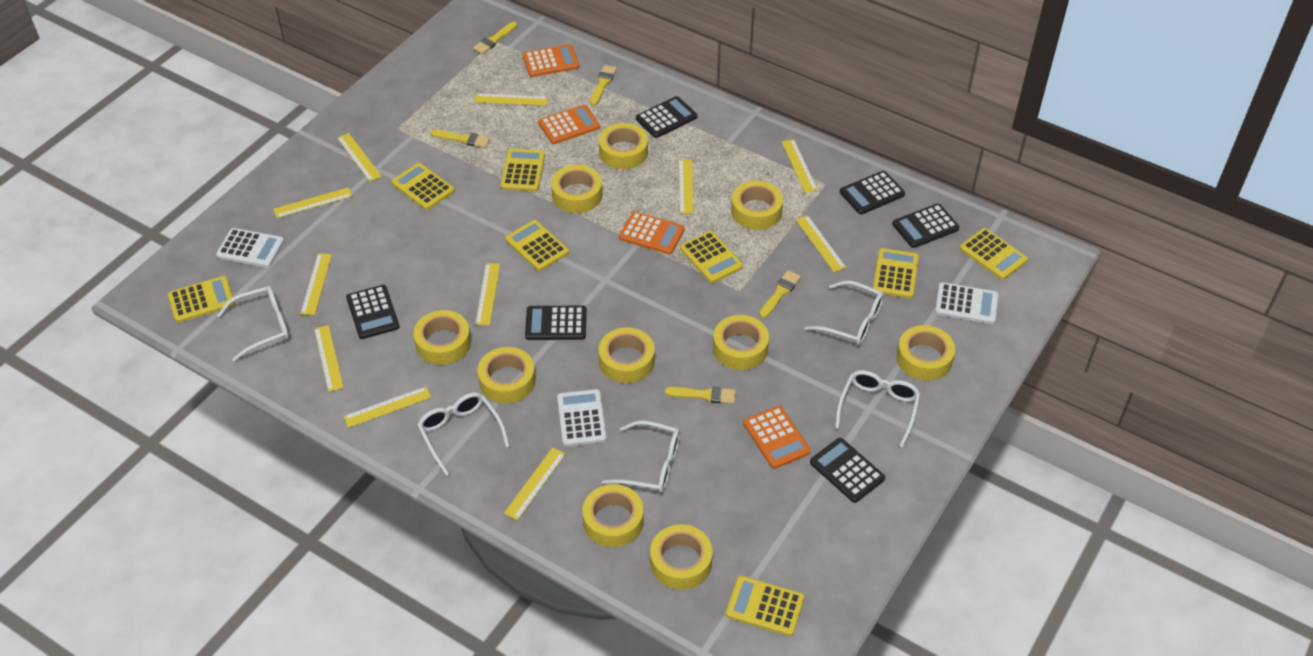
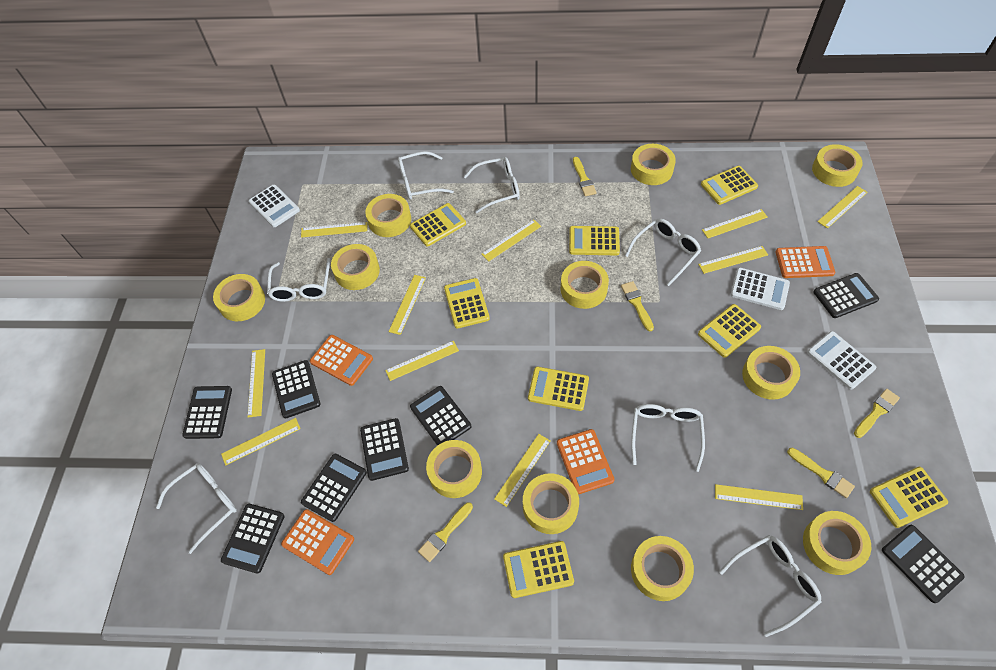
black calculator: [346,285,400,339] [525,306,587,340] [636,96,697,138] [810,438,885,503] [840,171,905,215] [892,204,960,248] = 6 -> [182,386,232,439] [221,504,285,574] [272,360,321,418] [301,454,367,522] [360,418,409,481] [410,386,471,446] [813,273,879,318] [882,525,965,603] = 8
white glasses: [217,286,289,361] [417,392,510,476] [602,421,680,493] [805,281,884,345] [835,370,921,448] = 5 -> [156,464,237,554] [267,258,330,302] [398,151,454,200] [464,157,520,213] [625,218,701,286] [631,404,705,472] [719,535,822,637] = 7
yellow tape: [413,310,471,365] [478,347,535,404] [551,165,602,213] [582,484,644,547] [599,123,648,169] [599,327,655,383] [650,524,713,590] [713,315,769,370] [731,181,783,230] [896,325,955,381] = 10 -> [213,274,265,321] [331,244,380,290] [365,194,411,237] [426,440,482,498] [523,473,579,534] [560,261,609,309] [631,144,676,185] [631,536,694,601] [742,346,800,400] [803,511,871,575] [812,144,863,187] = 11

